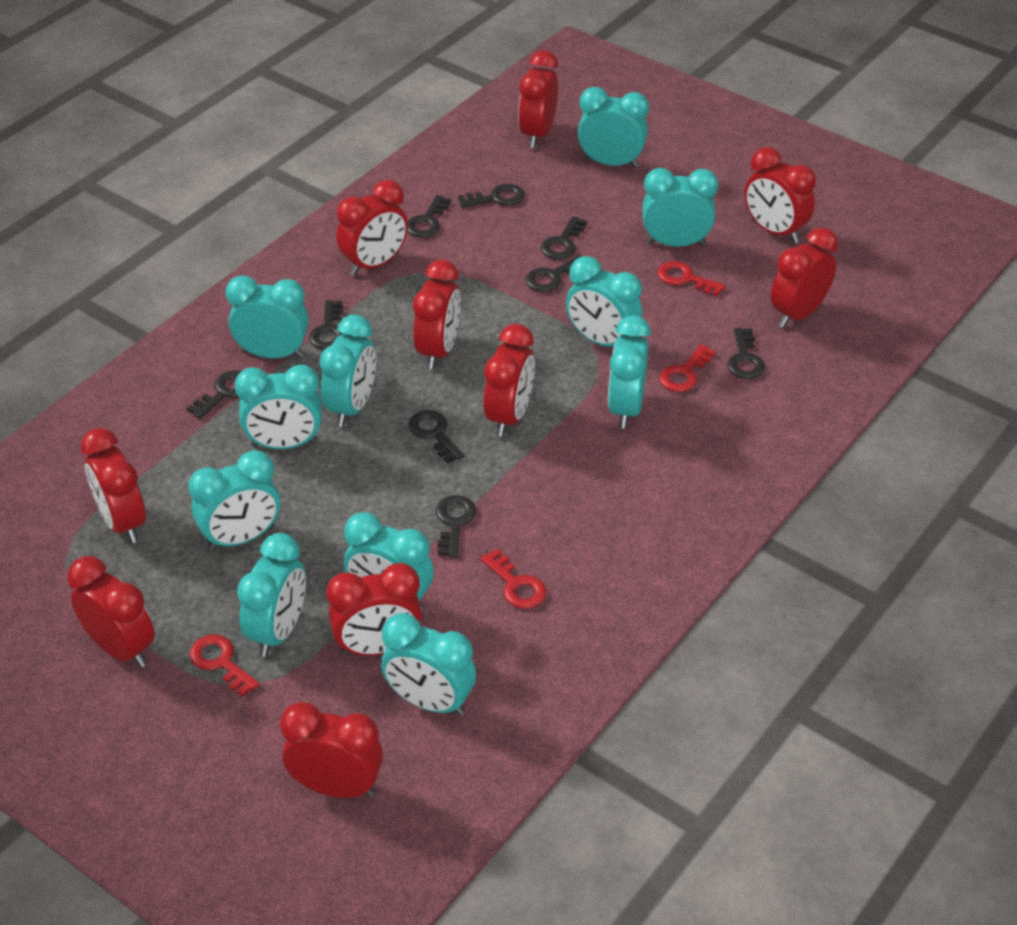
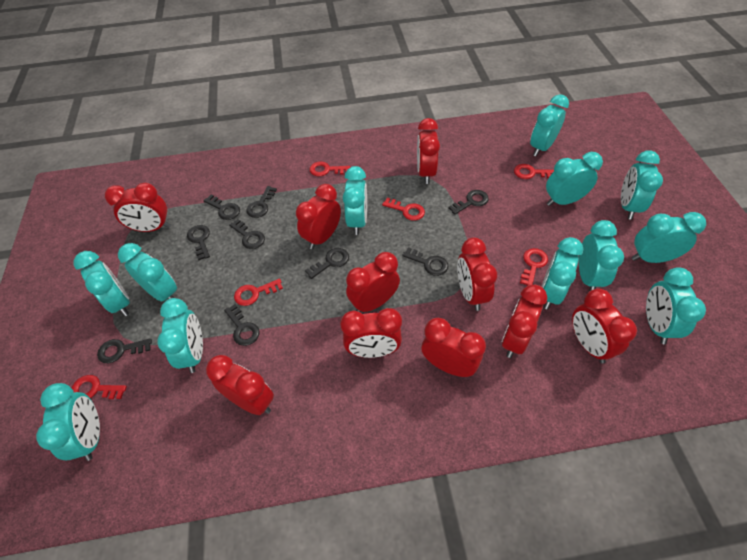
red key: [190,635,259,697] [480,549,546,609] [657,261,726,297] [659,344,716,392] = 4 -> [72,375,127,399] [234,278,283,306] [309,161,350,176] [382,197,425,221] [514,164,554,179] [520,248,548,286] = 6
turquoise clock: [188,450,280,551] [226,275,309,358] [234,364,322,449] [237,533,306,657] [320,315,376,427] [344,512,434,611] [381,613,476,716] [566,256,642,347] [578,87,649,168] [608,315,651,429] [642,168,718,247] = 11 -> [36,383,100,461] [74,251,130,316] [118,243,177,301] [157,298,203,373] [343,166,367,235] [530,94,569,156] [541,237,583,309] [546,152,603,206] [579,220,624,291] [621,150,663,220] [632,212,706,263] [646,267,706,344] = 12

